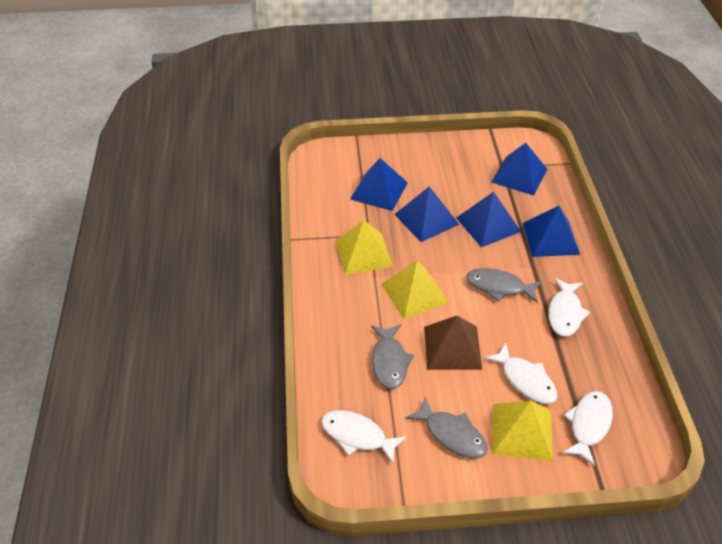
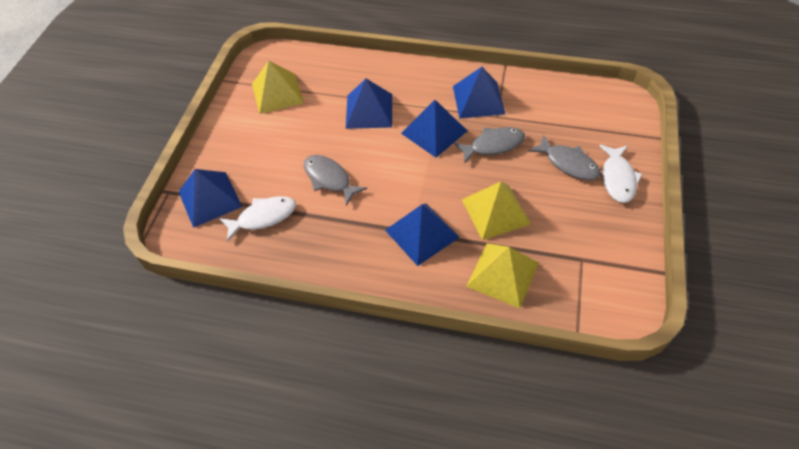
brown pyramid: [424,316,482,370] = 1 -> none = 0
white fish: [321,410,407,464] [484,343,557,404] [548,278,590,337] [562,391,613,466] = 4 -> [219,196,296,242] [599,145,643,203] = 2

